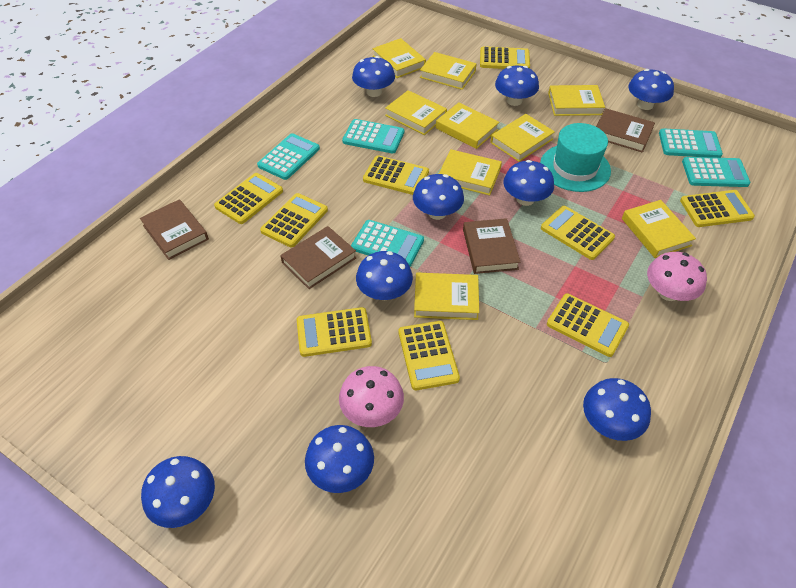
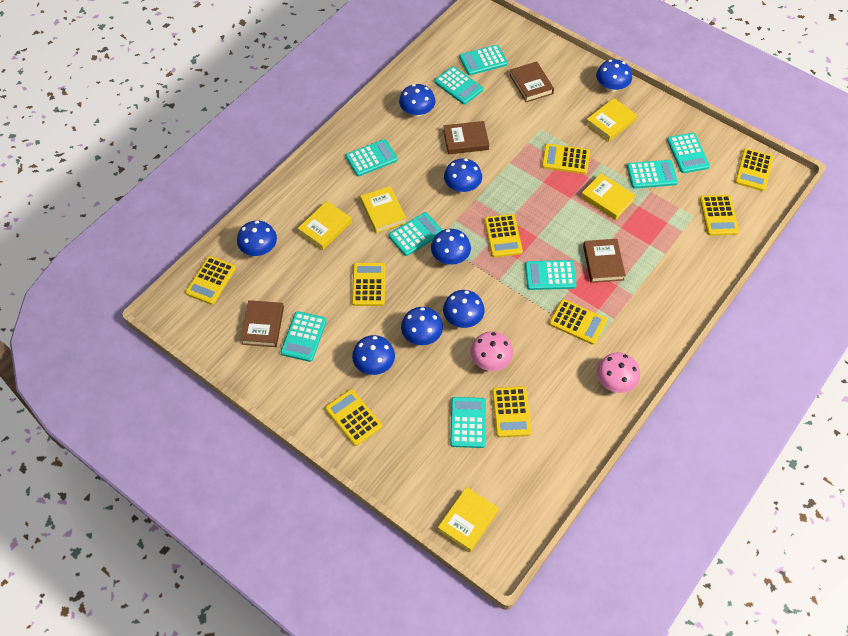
blue mushroom: [141,456,215,528] [305,425,374,493] [352,56,395,97] [356,251,413,300] [413,174,464,220] [495,66,539,106] [504,160,554,206] [583,378,651,441] [628,69,674,110] = 9 -> [237,220,277,256] [352,335,395,375] [399,84,436,117] [401,307,443,345] [431,229,471,265] [443,290,485,328] [444,158,482,192] [596,59,632,92] = 8
turquoise calculator: [257,133,320,180] [342,119,404,153] [351,220,424,267] [659,128,723,158] [682,157,750,187] = 5 -> [281,311,327,362] [345,139,398,176] [389,212,442,256] [434,66,483,104] [450,397,486,448] [459,45,508,75] [525,260,577,290] [627,160,678,189] [667,133,710,173] = 9
turquoise hat: [540,123,611,192] = 1 -> none = 0
yellow book: [372,38,426,78] [385,90,447,135] [414,273,479,320] [420,52,477,90] [436,102,499,149] [439,149,502,196] [490,114,555,162] [548,85,605,116] [622,200,696,258] = 9 -> [298,201,352,250] [360,186,406,233] [438,487,499,552] [581,173,636,220] [586,98,637,141] = 5

